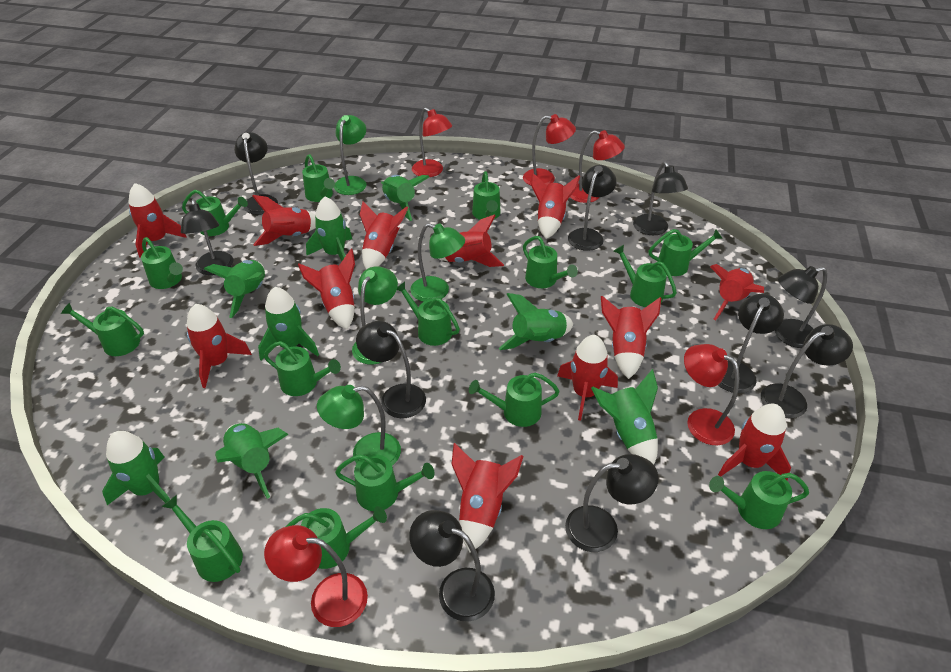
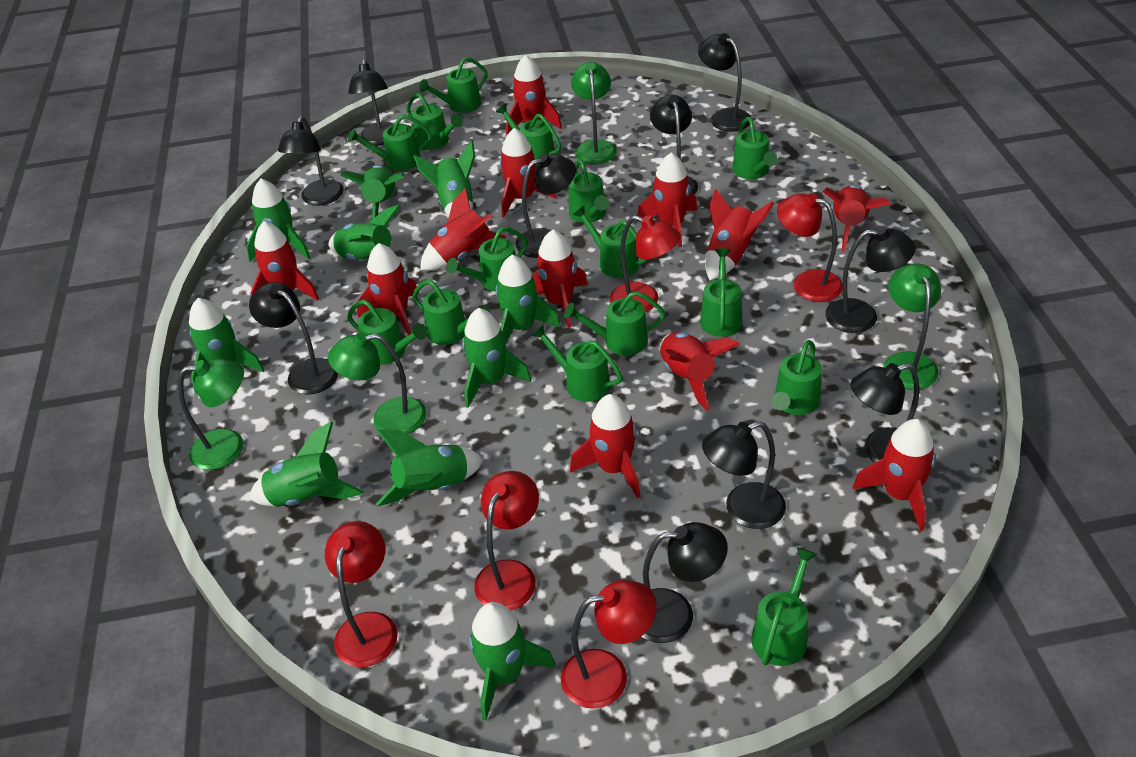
green rocket: [102,431,170,505] [204,260,265,318] [215,423,289,499] [258,287,319,360] [306,197,352,261] [381,175,429,221] [498,293,573,350] [591,369,658,465] = 8 -> [189,298,264,394] [246,179,311,262] [249,422,364,507] [328,205,405,269] [340,165,403,220] [376,429,483,506] [414,140,475,217] [462,308,531,408] [469,602,556,721] [496,255,560,344] = 10

